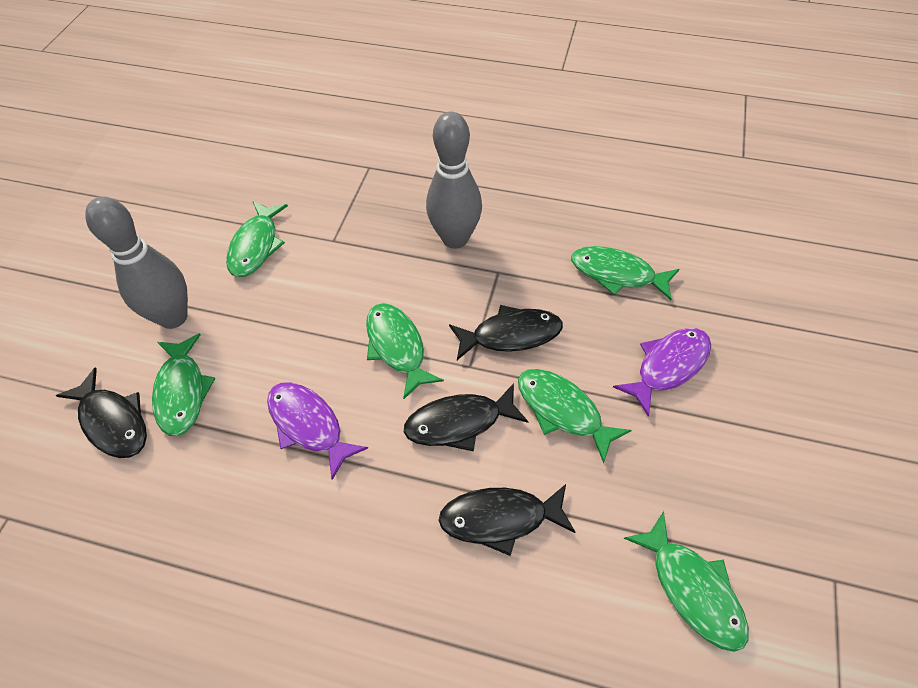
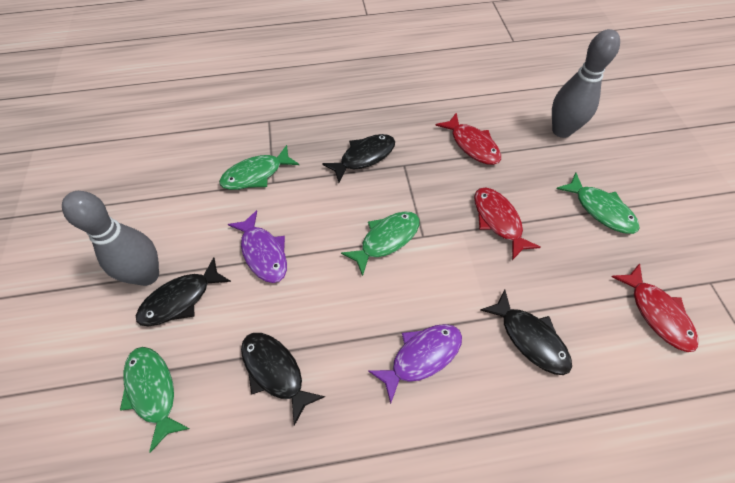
green fish: [152,333,215,436] [226,201,288,277] [366,303,444,400] [518,369,632,464] [571,246,679,300] [624,511,749,652] = 6 -> [120,347,190,453] [219,145,299,190] [341,211,420,276] [556,173,640,234] = 4
red fish: none = 0 -> [435,113,501,165] [474,188,541,260] [611,263,698,352] = 3

